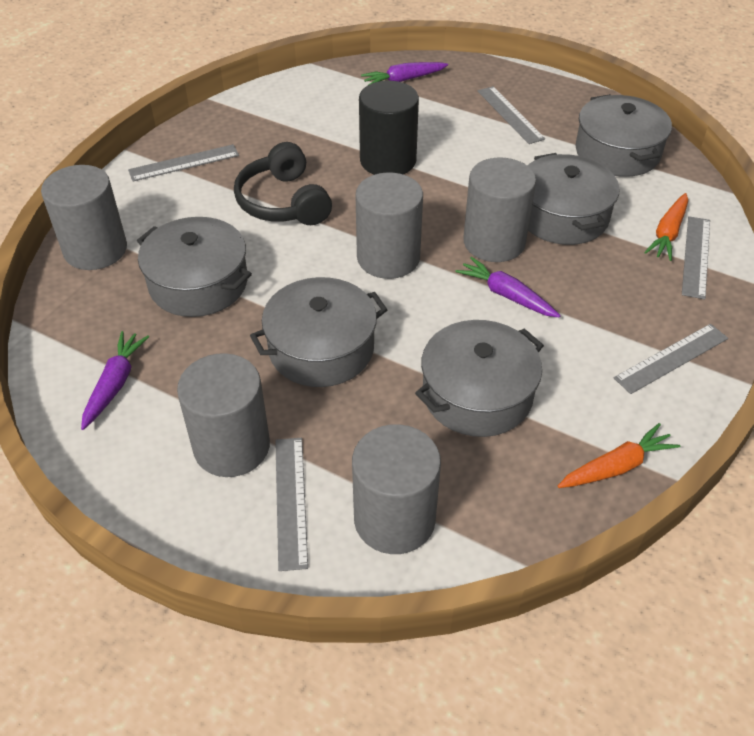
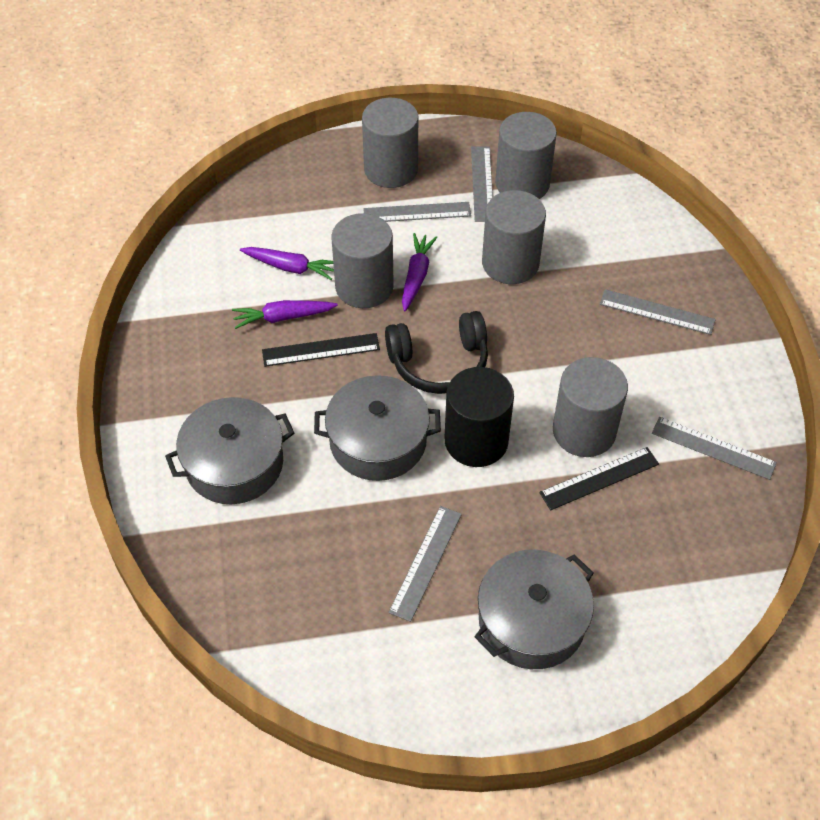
black ruler: none = 0 -> [262,333,380,367] [539,447,659,510] = 2
grey pot: [137,217,252,317] [250,277,387,387] [415,320,544,437] [527,153,619,245] [576,94,672,177] = 5 -> [165,397,294,504] [314,375,441,481] [474,550,594,669] = 3
orange carrot: [558,423,680,488] [644,193,688,261] = 2 -> none = 0

